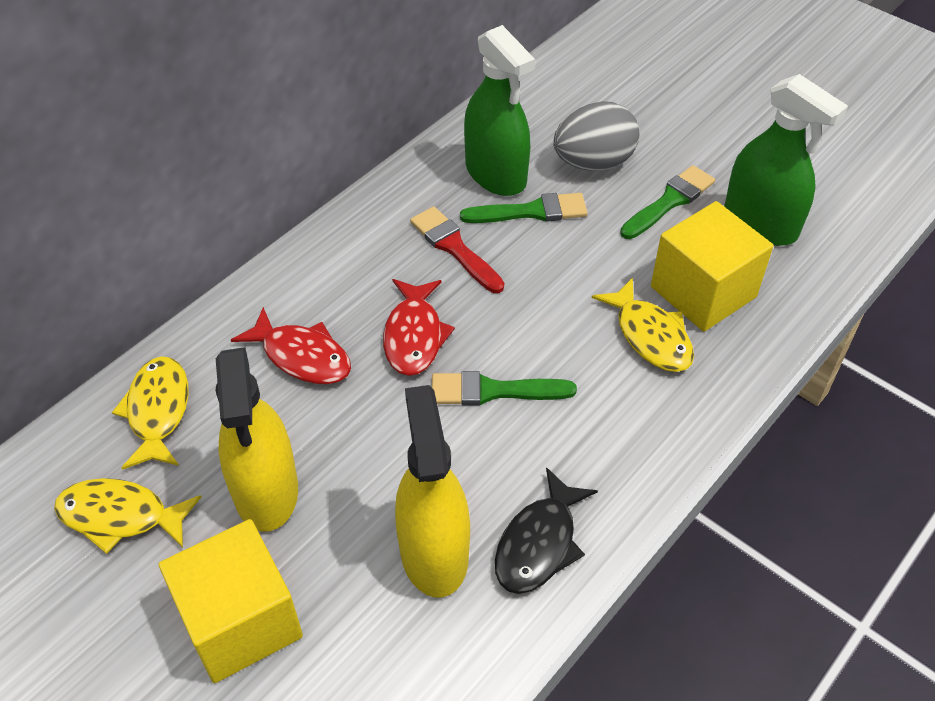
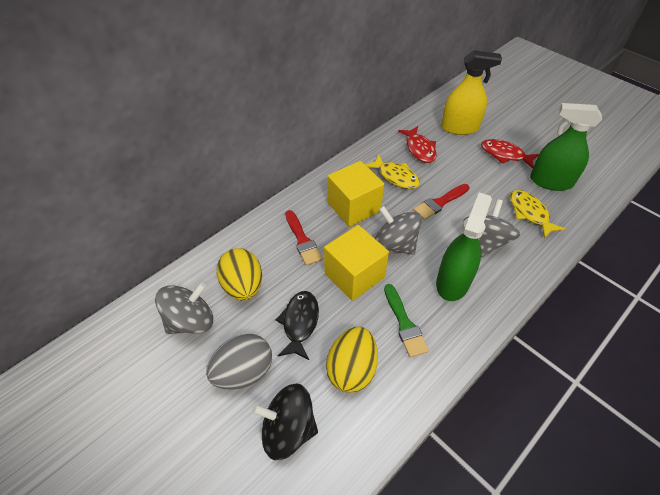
black spinning top: none = 0 -> [252,383,318,460] = 1
green brush: [432,371,577,406] [460,193,587,223] [620,165,715,239] = 3 -> [384,284,429,357] = 1
grey spinning top: none = 0 -> [155,282,213,334] [375,206,422,255] [463,199,520,257] = 3
red brush: [410,206,504,293] = 1 -> [285,210,322,266] [414,184,470,220] = 2
yellow egg: none = 0 -> [217,248,262,301] [326,327,378,393] = 2
yellow fish: [54,478,201,554] [112,356,189,470] [592,278,694,372] = 3 -> [366,154,420,189] [510,190,565,238] = 2
yellow spray bottle: [216,347,298,532] [395,385,470,597] = 2 -> [441,50,502,135] = 1

